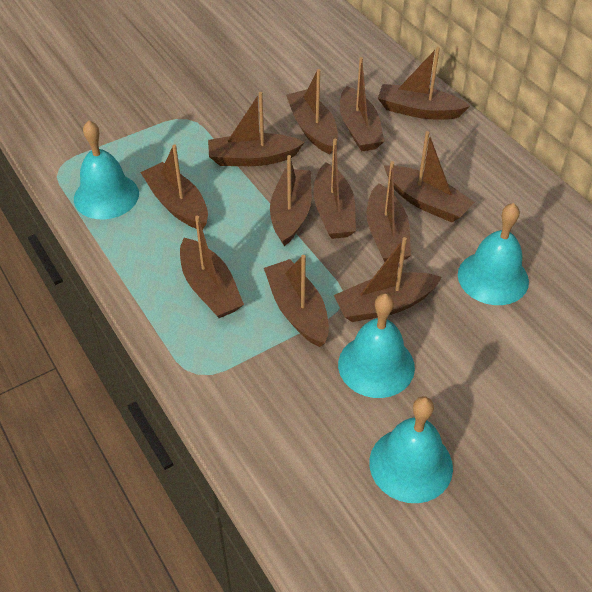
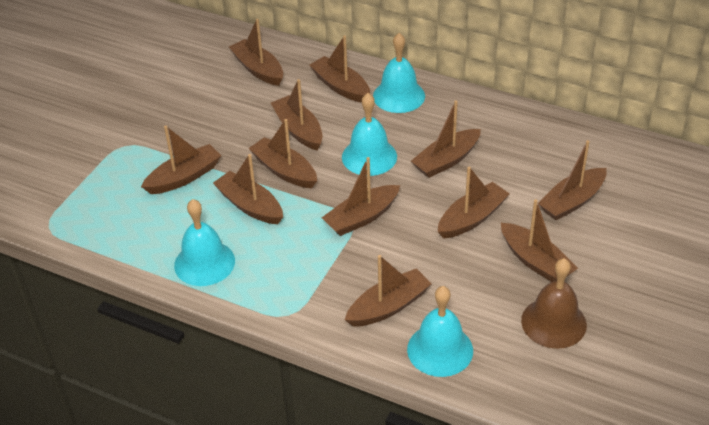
brown bell: none = 0 -> [521,258,587,349] = 1

